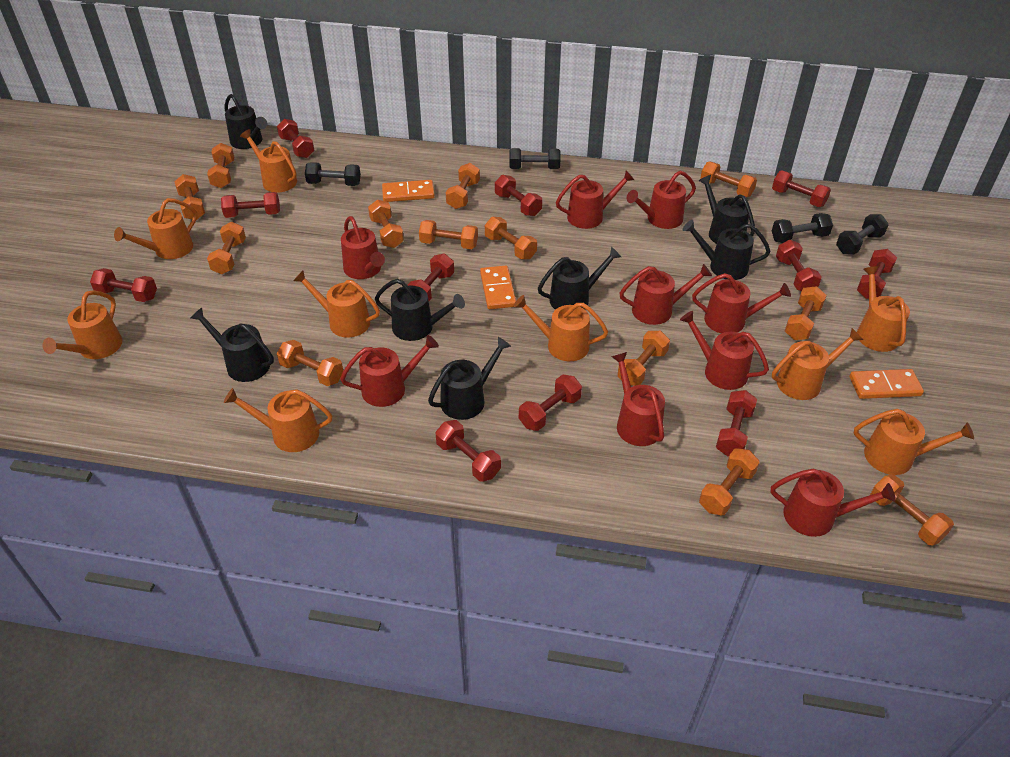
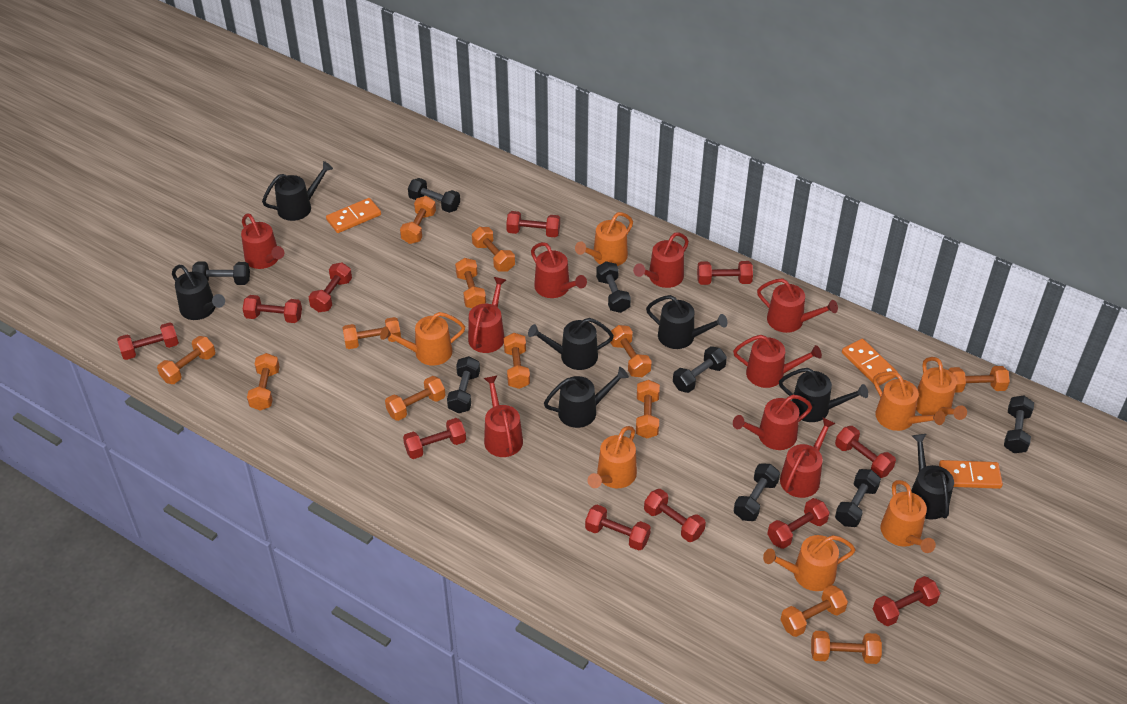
black dumbbell: [305,162,361,186] [509,148,560,169] [772,213,833,243] [836,214,889,255] = 4 -> [192,262,250,285] [408,178,460,213] [447,356,480,413] [596,261,631,313] [673,346,727,393] [734,463,780,521] [835,469,881,527] [1004,396,1034,453] = 8
orange watering can: [42,290,122,359] [114,198,198,259] [224,388,332,452] [240,129,297,193] [293,270,380,338] [513,295,608,361] [772,328,863,400] [854,409,974,475] [857,266,910,352] = 9 -> [380,312,465,366] [575,212,633,266] [587,426,637,488] [763,535,856,591] [873,371,945,431] [881,480,936,553] [916,357,967,420] = 7

